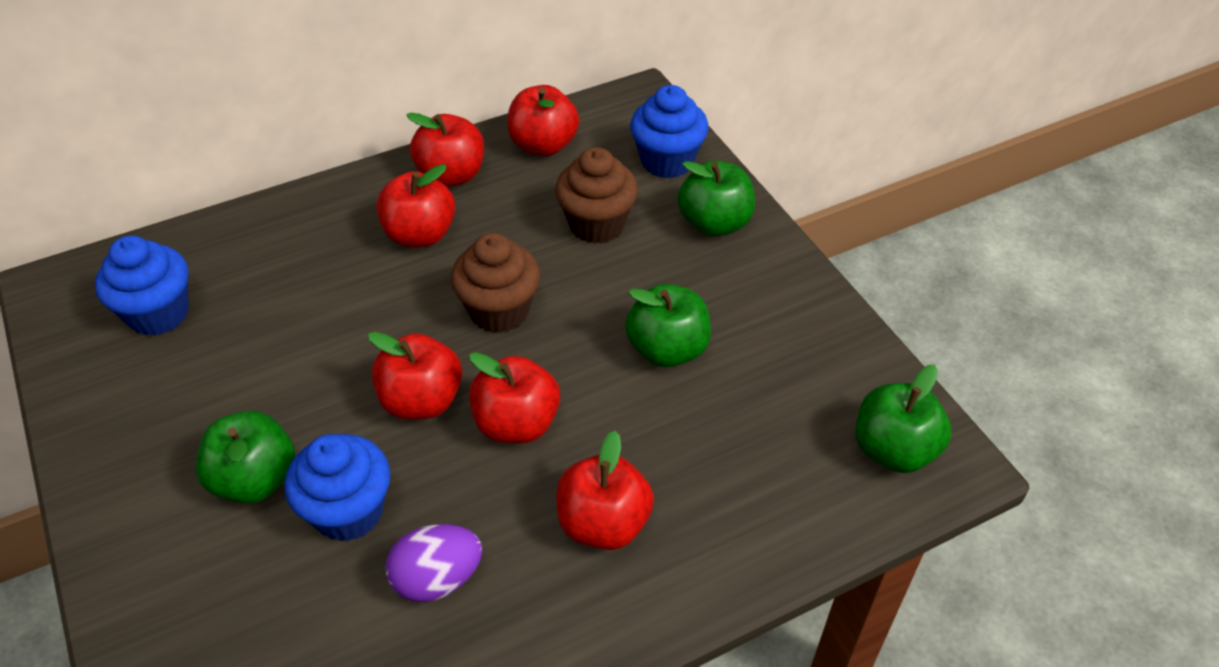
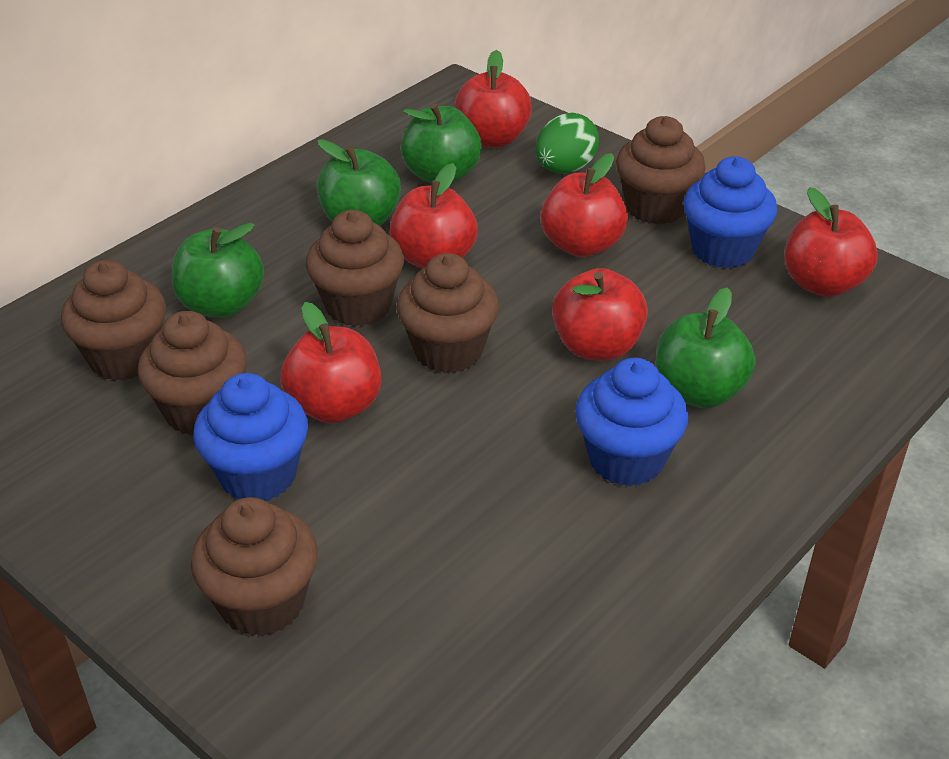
brown cupcake: [451,233,540,333] [555,147,638,244] = 2 -> [61,260,166,381] [138,311,247,436] [191,497,318,636] [306,210,404,326] [397,253,499,373] [616,116,706,225] = 6
green egg: none = 0 -> [536,113,599,173] = 1
purple egg: [385,524,482,603] = 1 -> none = 0

